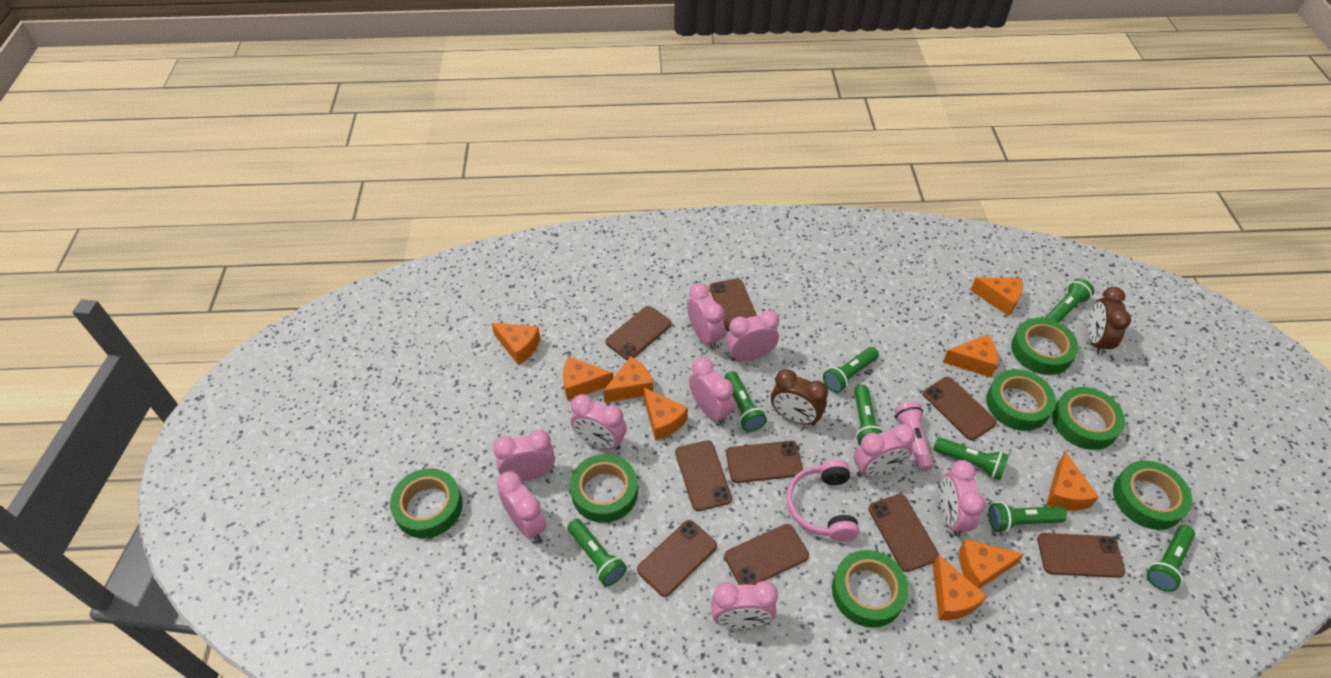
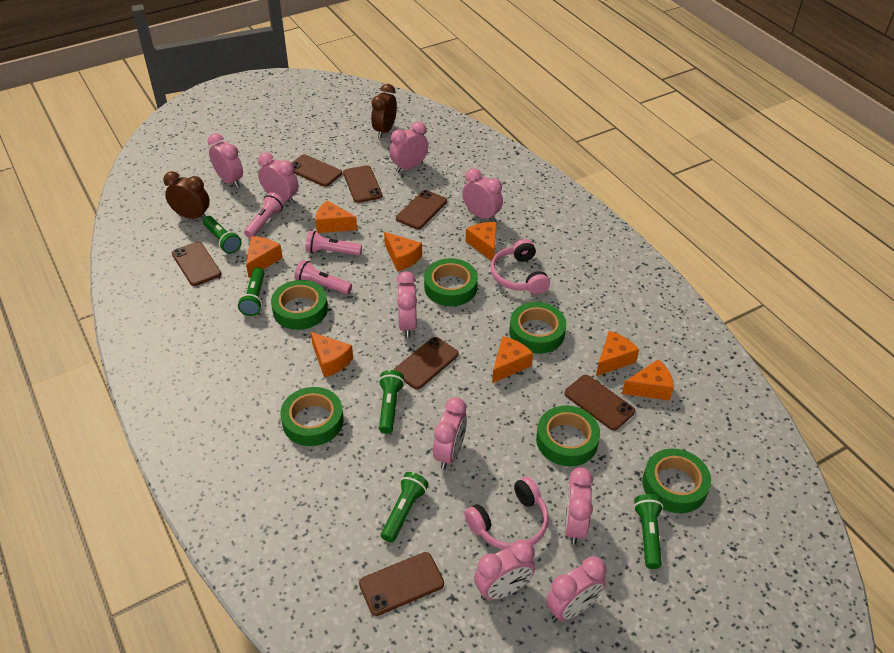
brown phone: [605,306,672,360] [637,520,717,597] [675,440,732,511] [709,278,757,331] [724,524,809,585] [726,441,803,483] [868,494,939,572] [923,377,997,440] [1037,533,1125,578] = 9 -> [172,241,221,286] [292,154,342,187] [343,165,382,203] [359,552,444,616] [394,337,459,389] [396,190,447,229] [564,375,635,430] = 7
green flashlight: [567,519,627,586] [724,371,767,432] [823,347,879,393] [854,385,884,445] [933,437,1009,480] [988,502,1067,533] [1045,278,1094,323] [1147,525,1195,592] = 8 -> [203,216,242,254] [238,268,265,316] [379,370,405,434] [381,472,429,543] [634,494,663,569] = 5
green tape: [390,468,463,538] [570,454,638,523] [832,550,909,628] [986,369,1056,431] [1011,318,1079,375] [1052,387,1125,450] [1113,460,1192,530] = 7 -> [271,280,328,330] [280,387,344,446] [424,258,478,306] [509,302,566,354] [536,406,600,466] [642,449,711,513] = 6
orange cheese: [491,323,541,365] [563,357,613,401] [603,356,653,403] [643,387,688,440] [933,555,987,620] [943,334,998,377] [959,539,1024,589] [971,277,1023,316] [1046,452,1099,511] = 9 -> [246,236,283,278] [311,332,353,378] [315,200,357,233] [384,232,422,271] [465,222,497,261] [492,336,533,383] [596,331,639,376] [622,359,674,401] = 8
pink flashlight: [894,402,933,471] = 1 -> [244,192,285,238] [294,260,352,294] [305,231,362,256] = 3
pink headphones: [787,460,859,541] = 1 -> [464,477,548,550] [491,239,550,294] = 2

